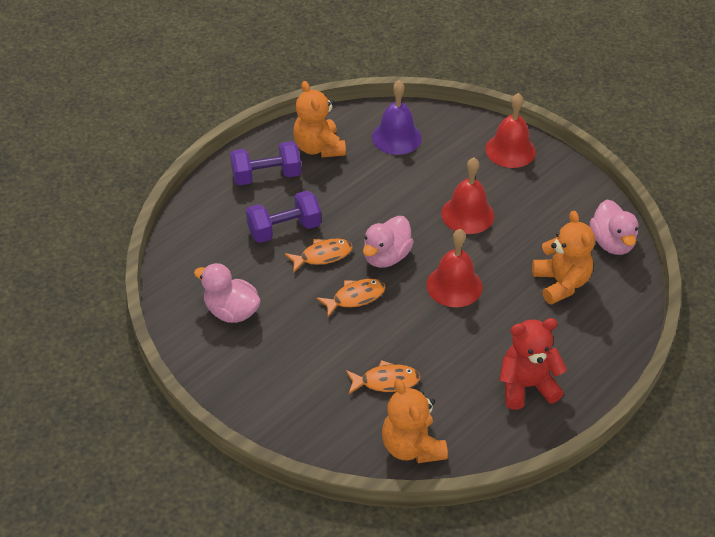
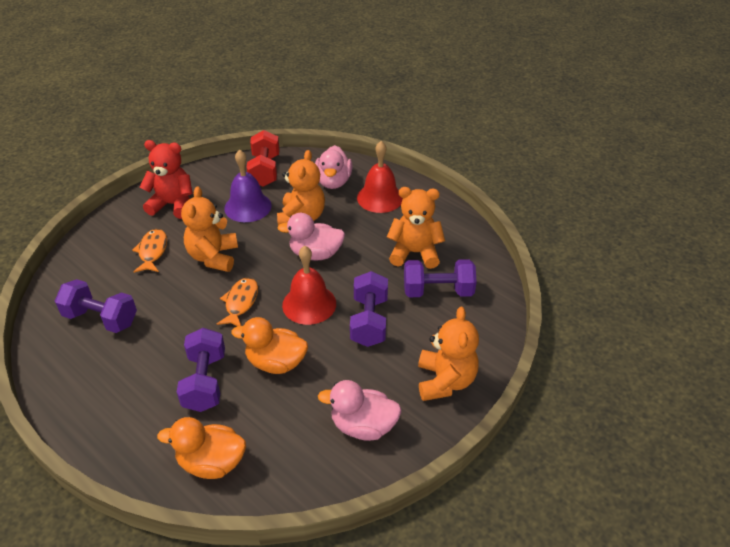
orange duck: none = 0 -> [157,417,246,479] [231,317,308,374] = 2
orange fish: [285,239,353,273] [316,279,385,317] [346,360,420,394] = 3 -> [132,229,167,273] [217,277,258,326] = 2
orange teddy bear: [293,81,346,158] [382,379,448,463] [532,211,595,305] = 3 -> [181,186,238,272] [277,150,325,226] [387,187,445,269] [418,307,479,401] = 4
purple dumbbell: [230,141,301,186] [246,191,321,243] = 2 -> [55,279,137,333] [177,328,225,412] [350,271,388,347] [404,259,477,297] = 4
red bell: [426,229,482,307] [441,158,494,234] [485,93,536,168] = 3 -> [282,246,336,325] [357,141,403,213] = 2
red dumbbell: none = 0 -> [246,130,280,187] = 1

